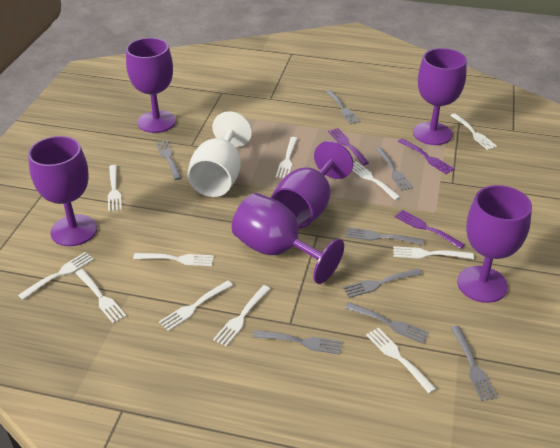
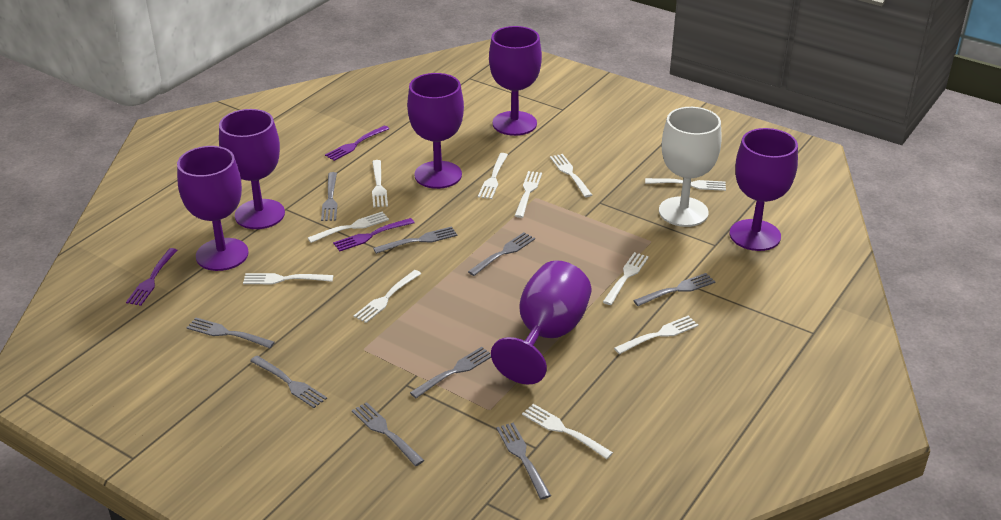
grey fork: [155,140,182,180] [253,330,342,355] [326,90,361,124] [343,268,422,298] [345,302,429,344] [346,227,424,245] [376,148,413,191] [451,326,498,401] = 8 -> [186,318,275,348] [250,356,327,408] [321,172,338,221] [352,402,424,466] [373,226,458,254] [410,347,491,398] [468,232,535,276] [496,423,551,499] [633,273,715,306] = 9

